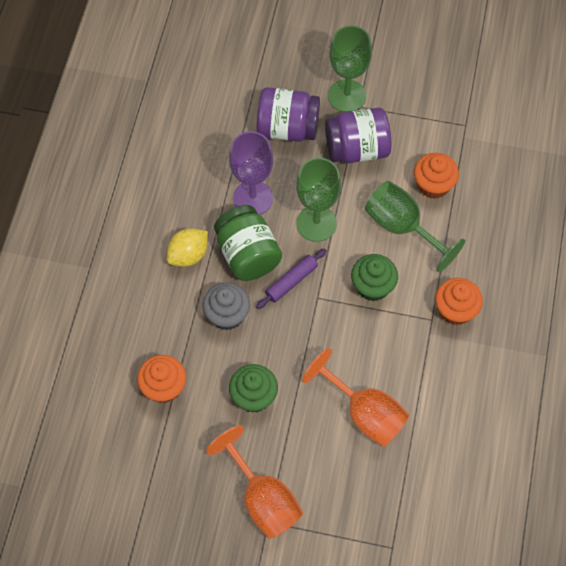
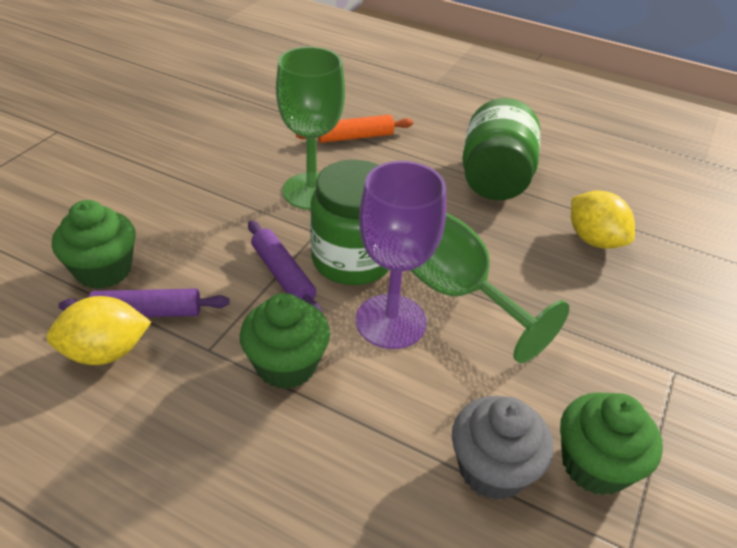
green cupcake: [229,364,278,413] [351,254,398,301] = 2 -> [52,200,136,289] [240,293,330,389] [560,392,663,496] = 3
green goblet: [296,158,341,242] [328,25,372,112] [365,181,465,272] = 3 -> [276,47,345,210] [410,213,569,363] = 2
green jar: [214,205,282,281] = 1 -> [310,160,389,285] [462,98,540,200] = 2
orange cupcake: [137,355,186,403] [414,153,459,199] [435,278,483,325] = 3 -> none = 0
orange goblet: [206,425,303,539] [302,348,409,447] = 2 -> none = 0
orange rolling pin: none = 0 -> [296,115,413,143] = 1
purple jar: [257,87,320,142] [325,108,391,163] = 2 -> none = 0
purple rolling pin: [256,249,327,309] = 1 -> [58,289,230,317] [248,220,322,312] = 2
yellow lemon: [167,228,208,267] = 1 -> [47,296,151,365] [571,190,635,249] = 2

